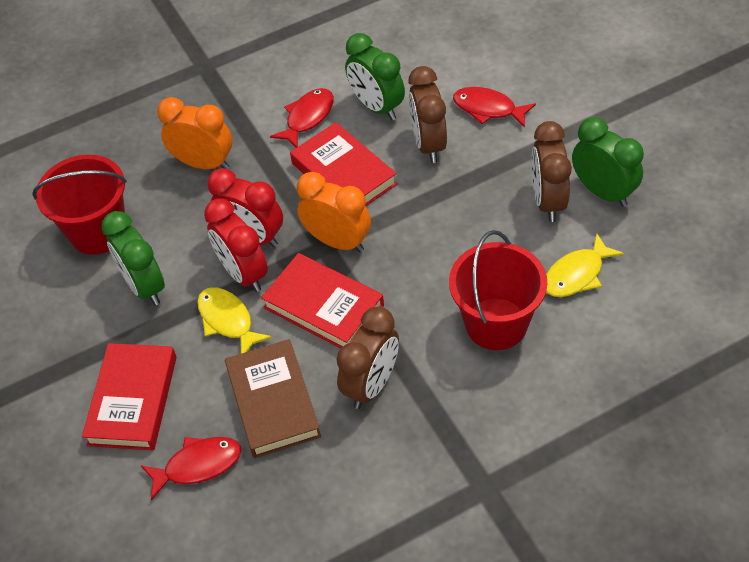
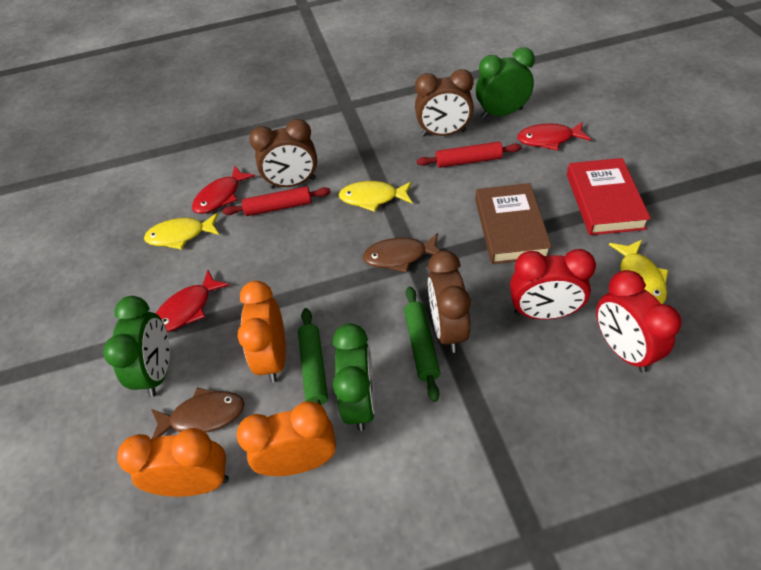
brown fish: none = 0 -> [151,388,245,439] [363,233,440,273] = 2
green rolling pin: none = 0 -> [298,308,328,405] [404,286,440,402] = 2
orange clock: [157,97,232,169] [297,172,371,252] = 2 -> [117,428,229,497] [236,401,336,476] [238,281,286,383] = 3
red book: [82,343,177,450] [261,253,384,348] [290,122,397,207] = 3 -> [567,158,651,235] = 1
red bucket: [32,155,127,255] [449,230,547,350] = 2 -> none = 0
red rolling pin: none = 0 -> [222,186,331,216] [417,142,522,168] = 2
yellow fish: [197,287,272,354] [546,233,624,297] = 2 -> [144,213,219,250] [339,181,412,212] [609,240,668,304] = 3

